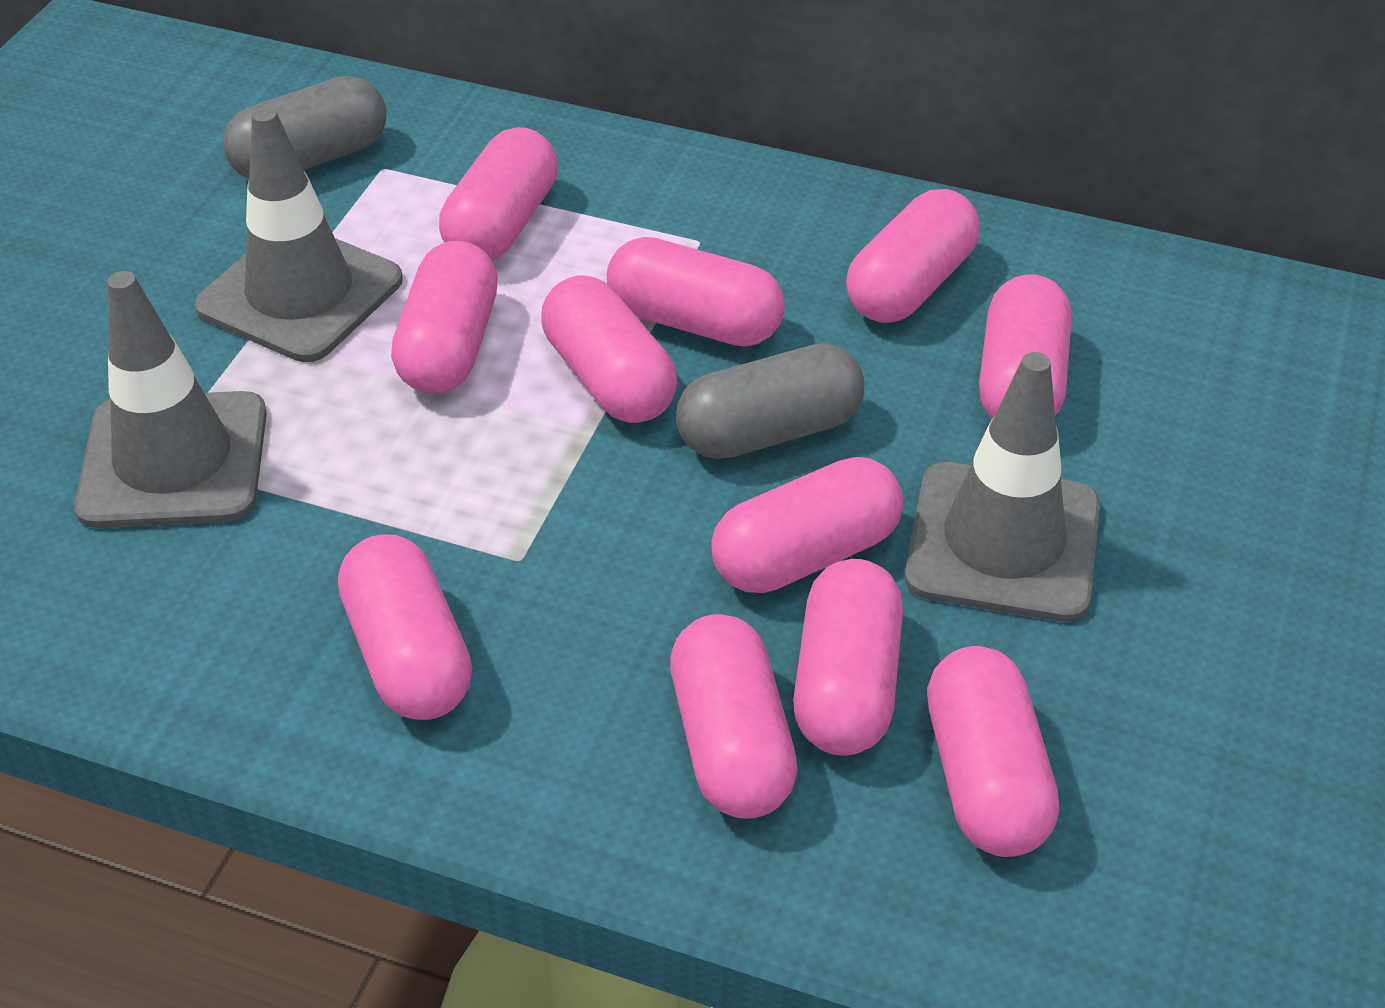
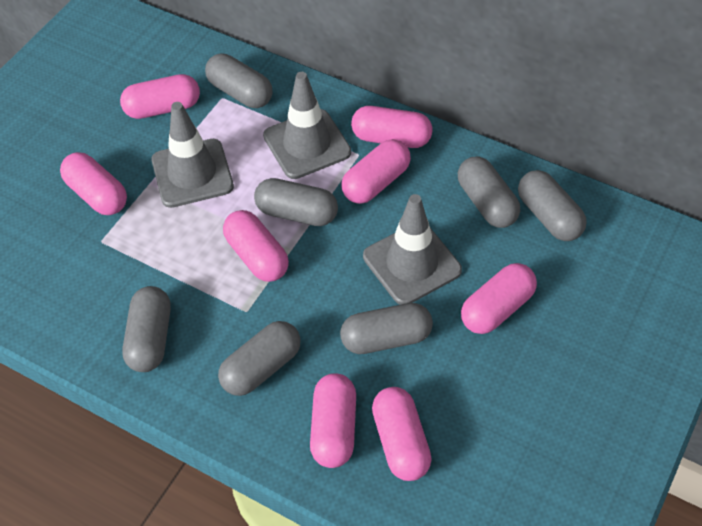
grey capsule: [223,76,386,179] [676,343,864,459] = 2 -> [122,286,171,372] [205,53,272,108] [218,321,301,396] [254,178,338,226] [340,303,433,354] [458,157,520,228] [518,170,587,241] = 7
pink capsule: [338,534,472,720] [391,241,498,394] [439,127,558,261] [541,275,677,423] [607,237,785,347] [670,614,798,819] [711,457,903,593] [793,559,903,756] [846,189,980,323] [927,646,1059,857] [979,275,1071,418] = 11 -> [60,152,127,215] [120,74,200,119] [223,210,289,282] [310,373,356,468] [342,139,411,204] [351,106,432,148] [372,387,432,481] [461,263,537,334] = 8

